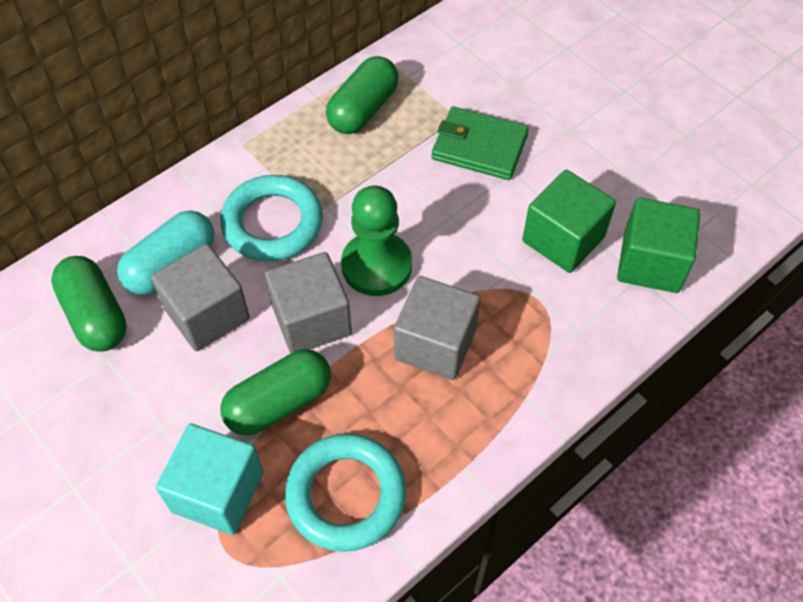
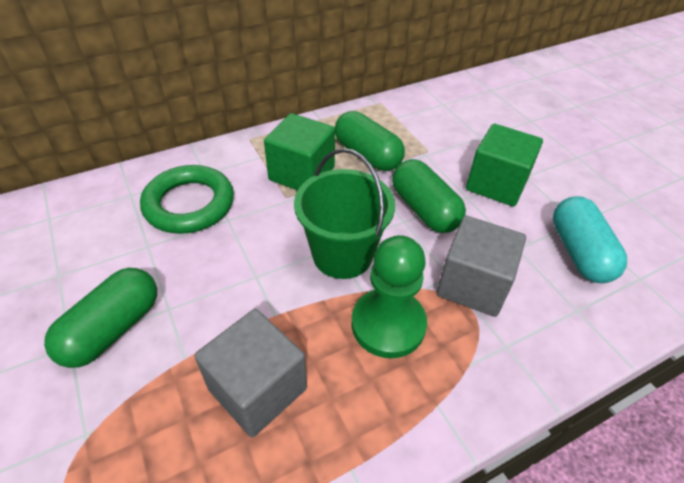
green bucket: none = 0 -> [294,148,395,279] = 1
green ring: none = 0 -> [140,165,234,234] = 1
green wallet: [432,106,529,180] = 1 -> none = 0
grey cube: [151,244,250,351] [265,252,352,353] [394,276,481,380] = 3 -> [194,309,307,438] [437,216,526,317] = 2
turquoise cube: [156,424,264,535] = 1 -> none = 0
turquoise ring: [220,175,323,262] [285,434,406,552] = 2 -> none = 0

